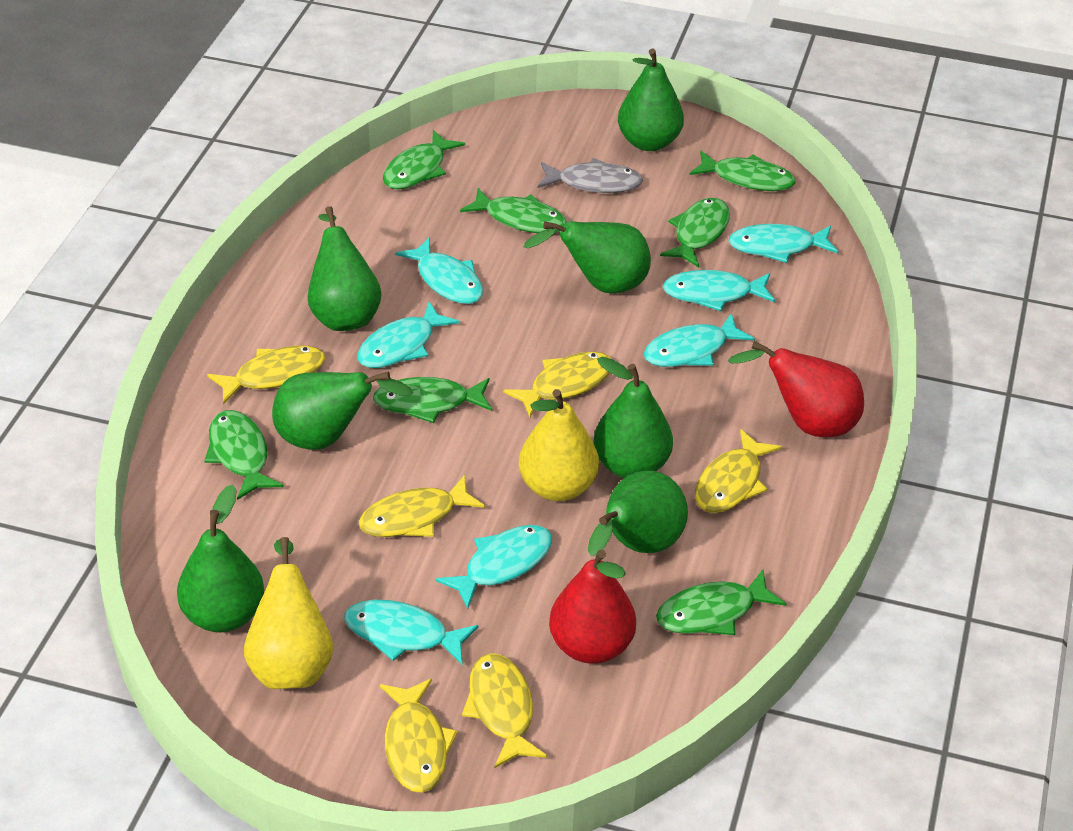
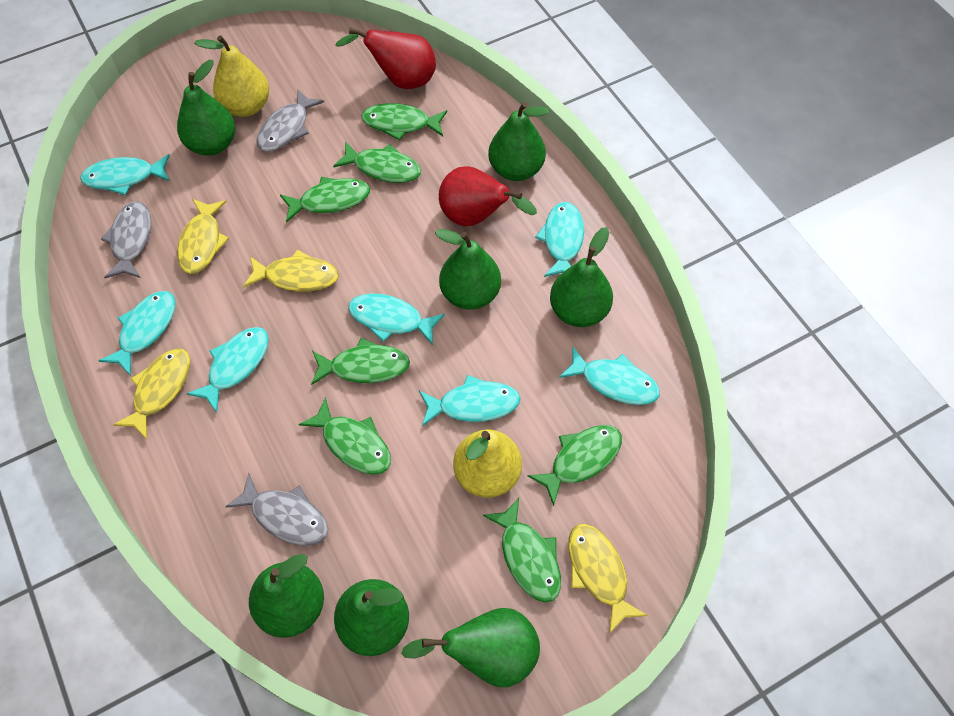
grey fish: [538,158,643,193] = 1 -> [101,201,151,278] [225,473,328,545] [256,89,324,152] = 3
yellow fish: [207,345,325,404] [359,475,485,537] [380,679,458,793] [462,653,547,768] [503,352,611,417] [695,429,782,513] = 6 -> [113,348,190,439] [177,199,229,274] [243,249,339,292] [568,524,648,634] = 4

